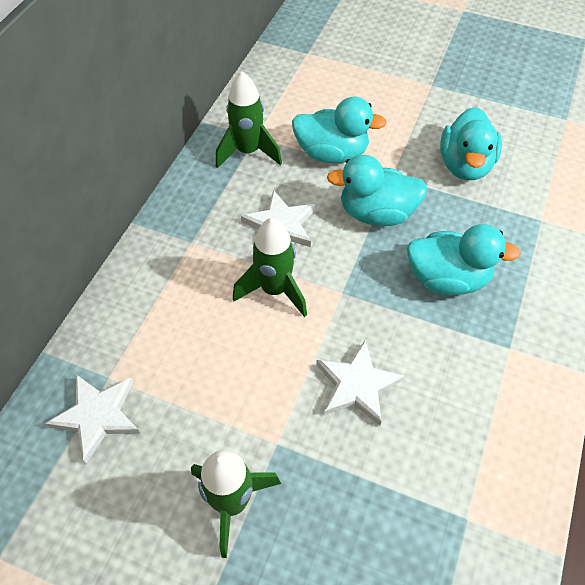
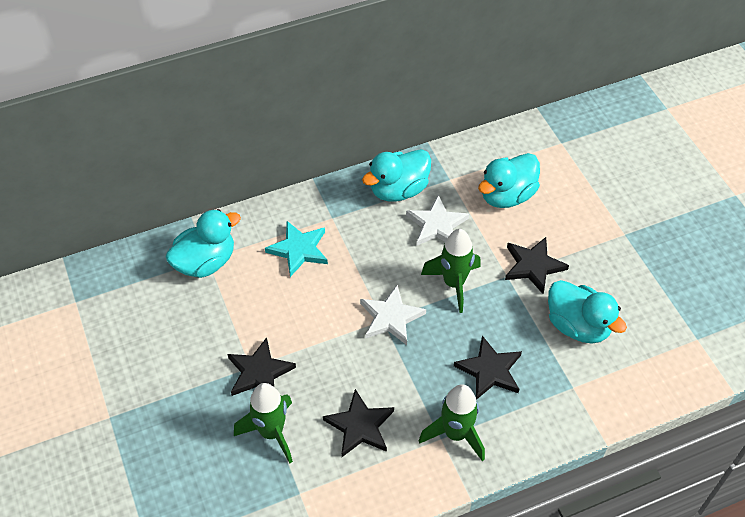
black star: none = 0 -> [227,337,296,396] [323,389,394,457] [454,336,522,400] [505,237,569,294] = 4
turquoise star: none = 0 -> [265,221,328,277] = 1
white star: [45,375,140,463] [241,190,316,247] [316,341,405,426] = 3 -> [360,285,426,345] [406,195,469,246] = 2

